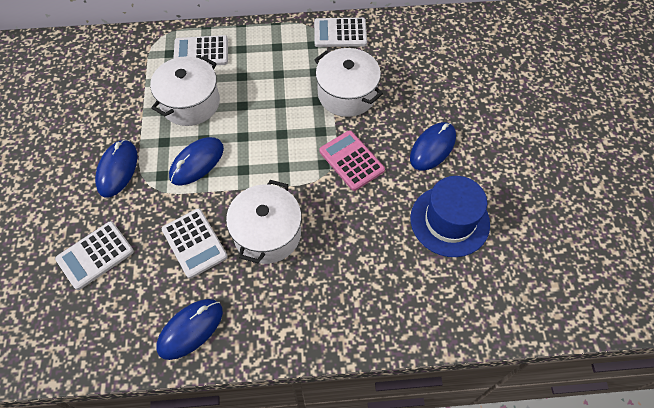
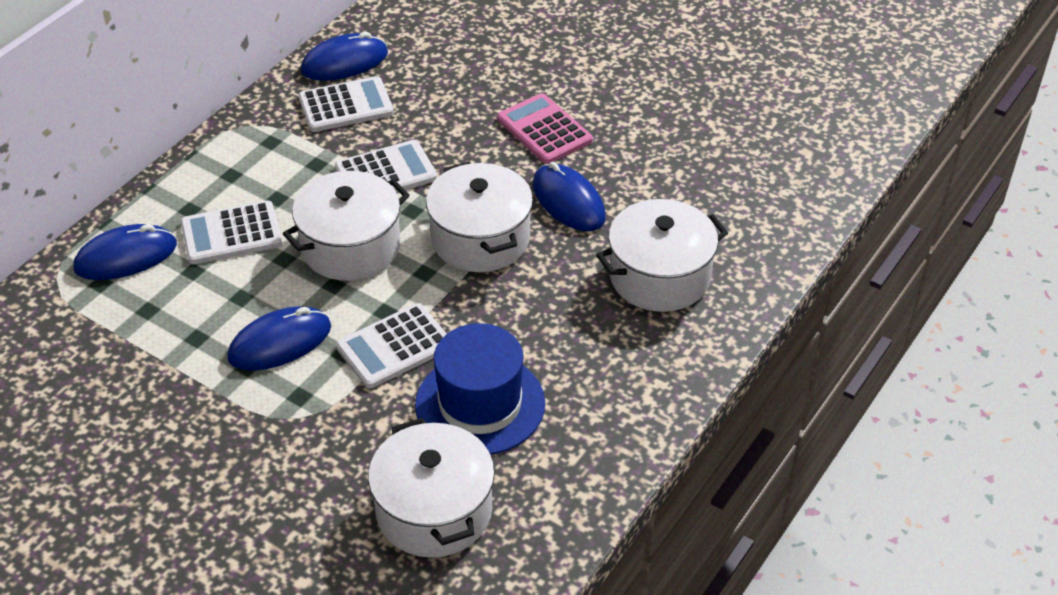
white pot: [150,56,220,126] [226,180,302,264] [314,48,383,117] = 3 -> [283,171,410,281] [368,418,495,558] [426,161,533,272] [597,199,728,312] = 4

